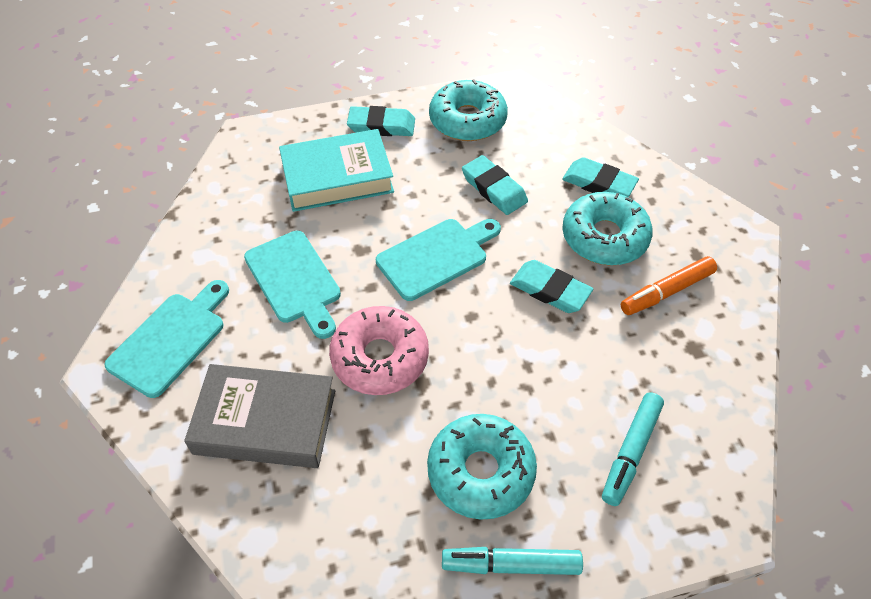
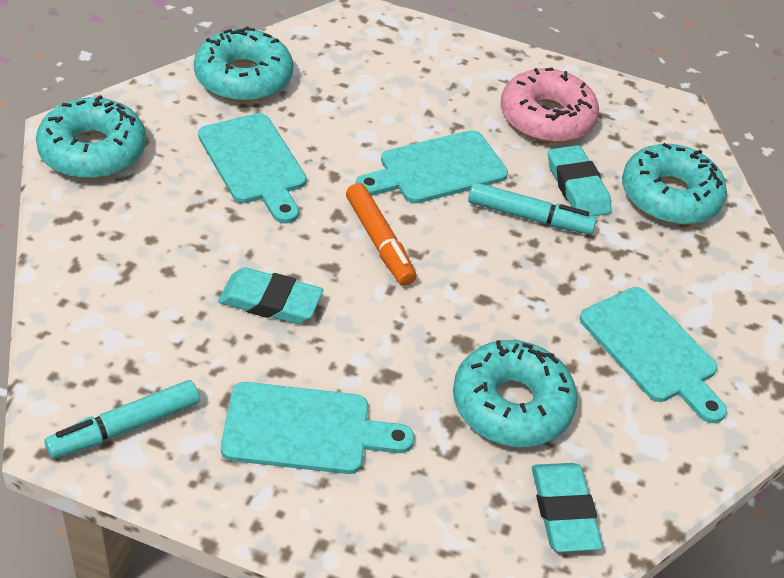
grey book: [184,364,335,468] = 1 -> none = 0
turquoise book: [279,129,394,212] = 1 -> none = 0
turquoise cutting board: [104,280,229,398] [244,231,341,339] [376,219,501,301] = 3 -> [198,113,307,224] [221,382,414,474] [355,130,508,204] [580,287,727,423] = 4
turquoise donut: [427,414,537,520] [429,79,508,141] [562,192,653,265] = 3 -> [36,95,146,179] [194,26,293,102] [453,340,578,447] [622,143,727,225] = 4
turquoise eraser: [347,106,415,136] [462,155,528,215] [510,260,593,313] [562,157,639,197] = 4 -> [218,267,323,324] [532,463,603,552] [548,145,612,216] = 3

